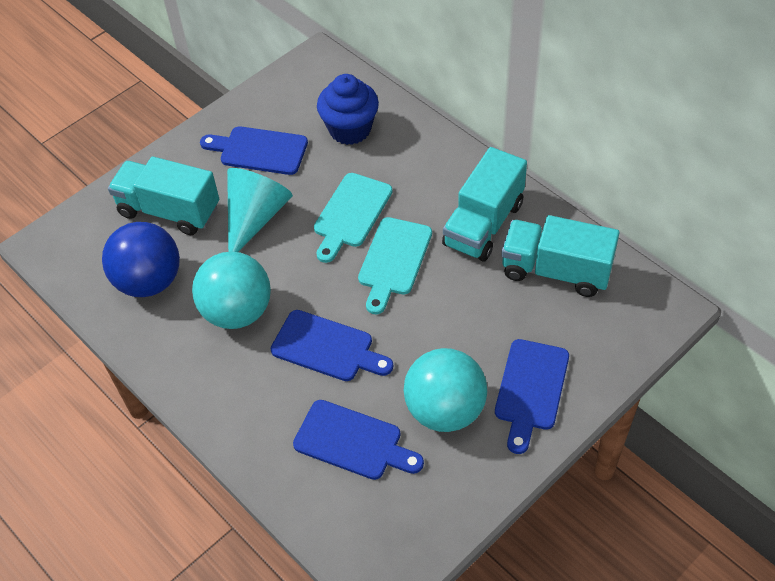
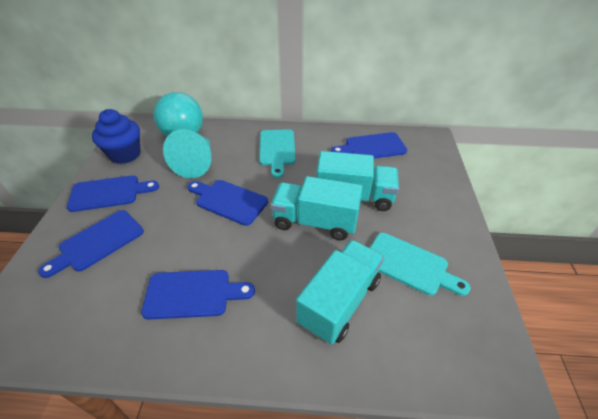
blue ball: [102,222,180,297] = 1 -> none = 0
blue cutting board: [200,126,308,175] [271,310,393,381] [293,400,424,480] [495,339,569,454] = 4 -> [38,210,144,278] [67,175,159,212] [141,270,255,320] [188,180,268,226] [331,132,407,159] = 5
turquoise ball: [192,252,271,329] [404,348,487,432] = 2 -> [154,92,203,136] = 1

